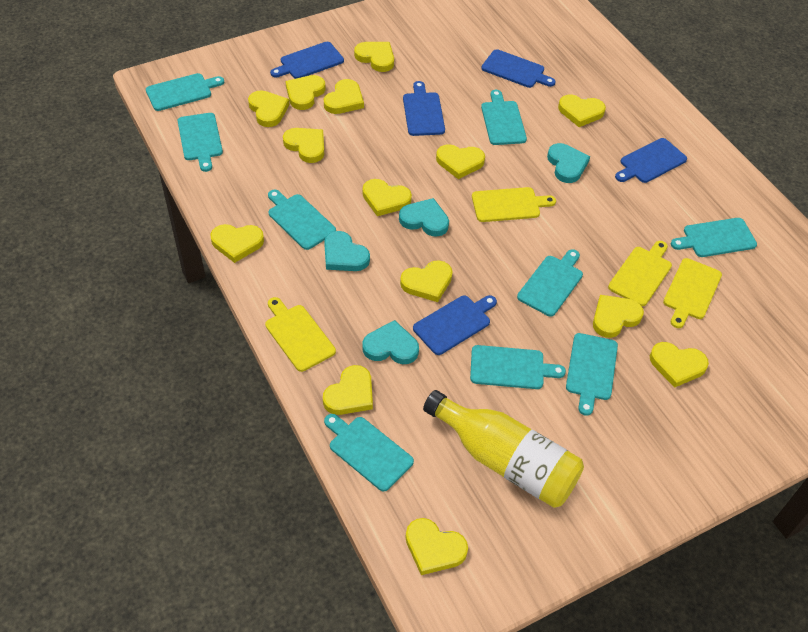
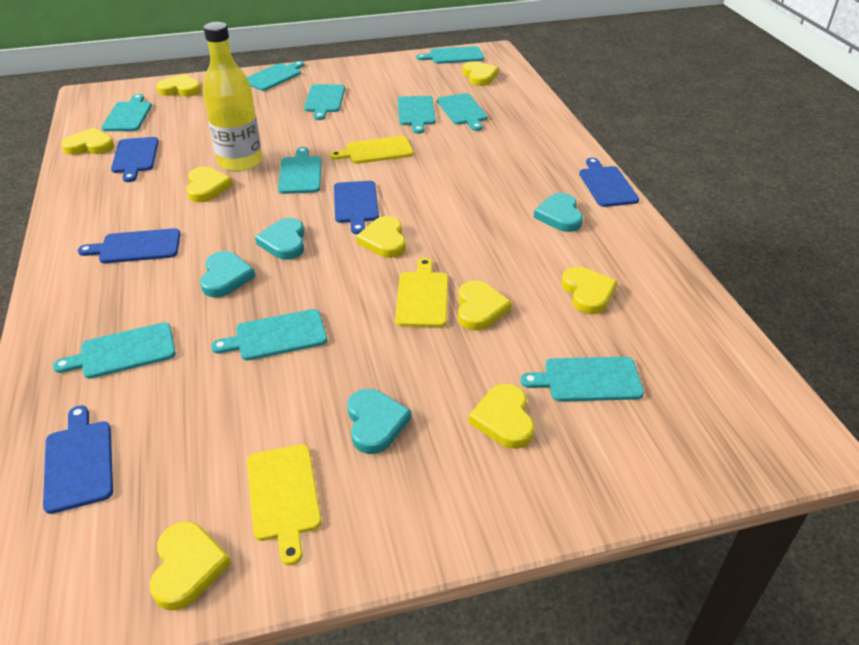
turquoise cutting board: [146,73,224,111] [178,113,223,172] [268,190,336,250] [324,414,414,491] [470,345,566,389] [481,90,527,145] [517,249,583,317] [566,333,618,416] [671,218,757,257] = 9 -> [53,322,176,379] [101,94,152,131] [211,309,327,361] [247,61,304,91] [278,147,322,194] [304,84,345,120] [398,96,436,134] [416,46,484,64] [437,93,488,131] [521,356,644,402] = 10
yellow cutting board: [265,297,336,372] [472,187,556,222] [608,241,672,306] [663,258,722,328] = 4 -> [247,444,321,565] [330,136,414,164] [395,258,448,327] = 3
yellow heart: [210,224,264,263] [248,90,289,127] [283,128,324,163] [286,75,326,110] [323,365,373,415] [324,79,364,114] [354,42,394,72] [363,179,412,216] [400,260,453,302] [406,518,468,575] [436,144,485,179] [558,95,606,127] [593,295,644,338] [650,342,709,388] = 14 -> [61,128,114,155] [150,521,231,610] [156,74,201,97] [186,167,233,202] [356,216,406,258] [458,280,512,331] [462,61,499,86] [469,384,534,449] [561,267,617,314] = 9

